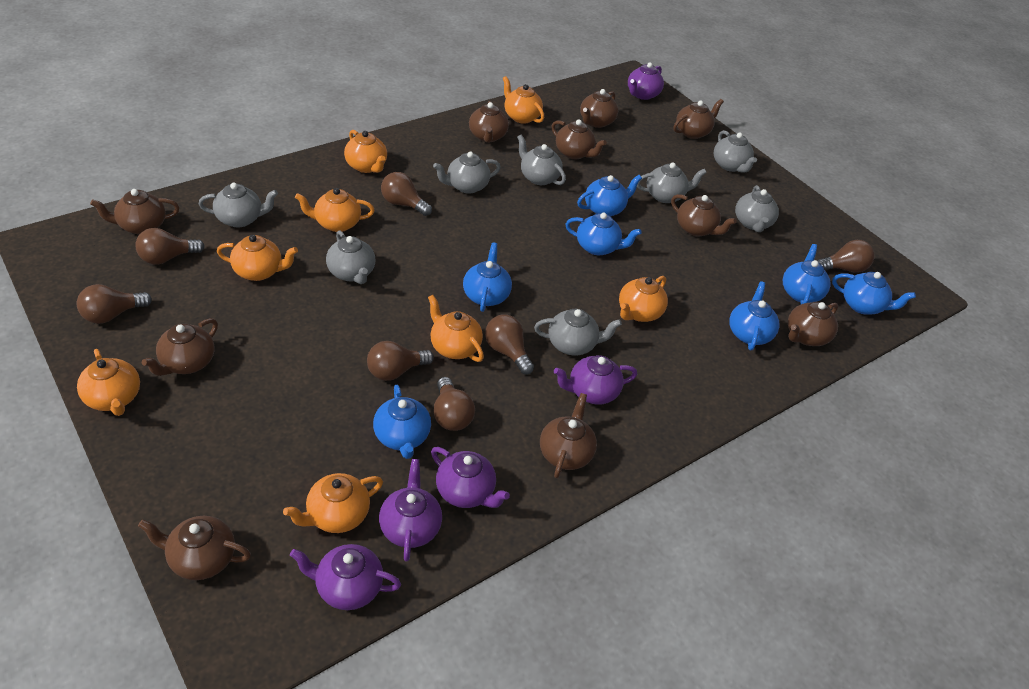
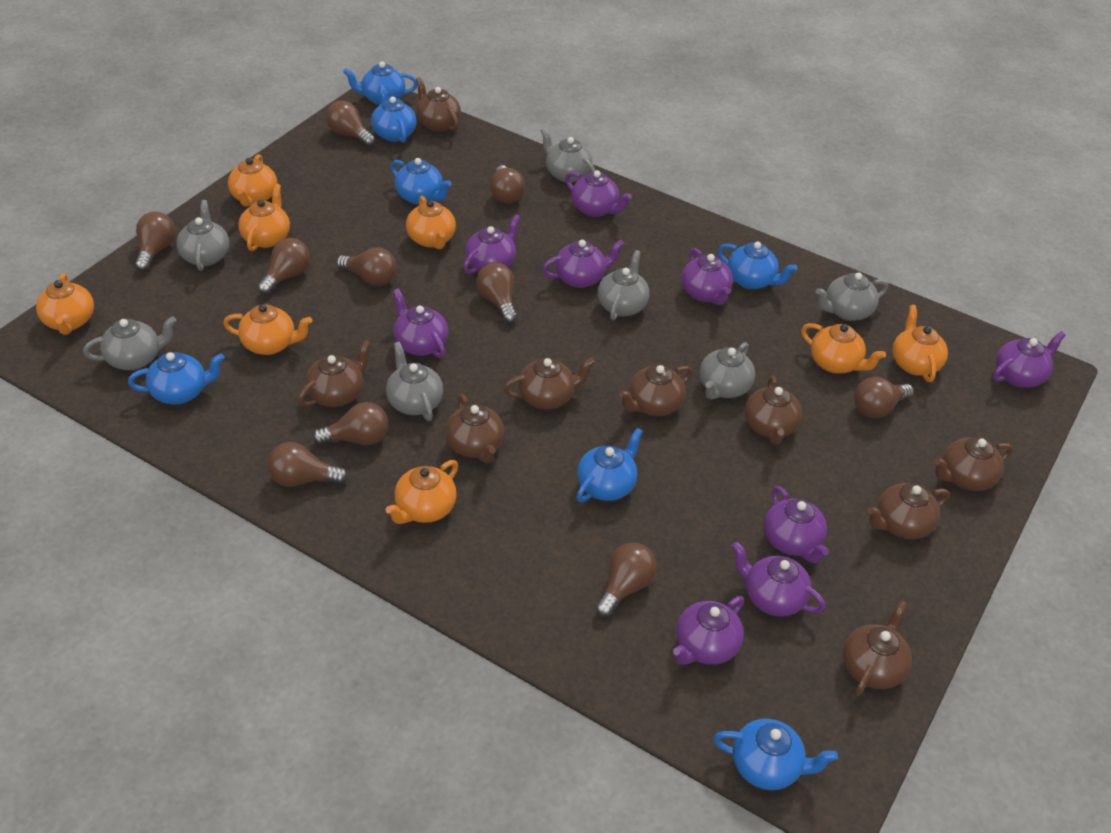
brown light bulb: [77,284,152,324] [135,228,205,265] [367,341,434,381] [381,172,432,216] [434,377,475,431] [485,315,534,374] [817,240,875,273] = 7 -> [135,212,175,271] [257,238,310,295] [267,442,348,487] [312,402,388,445] [326,101,375,147] [336,247,396,286] [476,263,517,323] [490,165,525,203] [595,543,657,617] [854,377,914,418] = 10
brown teapot: [90,189,179,235] [138,516,251,580] [142,318,218,376] [469,101,509,143] [540,393,597,478] [552,119,607,159] [580,89,618,128] [671,194,737,236] [674,99,724,139] [788,302,838,346] = 10 -> [298,340,372,407] [416,77,461,132] [445,394,504,463] [503,357,595,409] [619,364,692,416] [745,376,802,445] [843,600,912,696] [867,483,949,539] [934,437,1013,491] = 9
grey teapot: [199,183,278,227] [326,230,375,284] [433,151,501,194] [517,135,566,185] [534,309,622,355] [637,163,707,203] [714,130,757,173] [735,185,779,232] = 8 -> [83,316,177,370] [177,200,229,271] [386,342,443,421] [540,128,596,183] [597,250,650,320] [700,342,755,400] [816,273,888,321] = 7
purple teapot: [290,544,401,610] [379,459,442,562] [431,447,510,508] [554,355,637,405] [628,63,664,100] = 5 -> [393,289,448,358] [463,215,521,274] [542,240,624,288] [565,170,632,217] [673,596,744,665] [681,248,733,305] [731,542,826,616] [764,486,829,563] [993,331,1066,388] = 9

